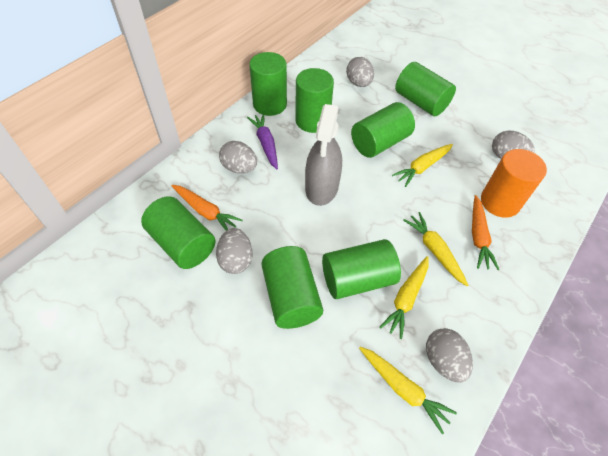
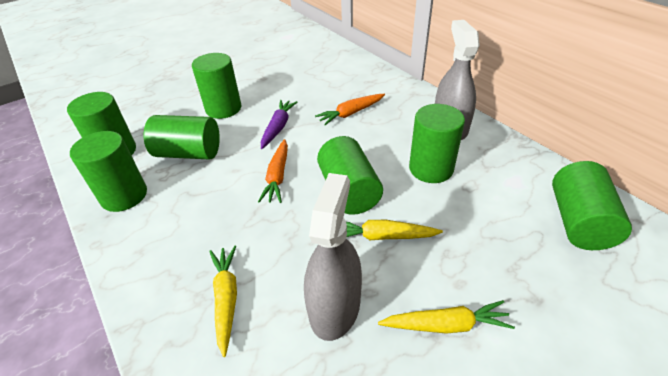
grey egg: [216,228,253,274] [219,141,257,173] [346,57,374,87] [426,328,473,383] [492,131,535,159] = 5 -> none = 0
grey spray bottle: [305,104,342,206] = 1 -> [304,173,362,341] [435,20,480,140] = 2
orange cylinder: [481,149,547,218] = 1 -> none = 0
yellow carrot: [359,347,457,434] [379,256,429,339] [392,144,453,187] [403,212,468,286] = 4 -> [209,246,237,357] [346,220,443,240] [378,300,515,334] = 3

